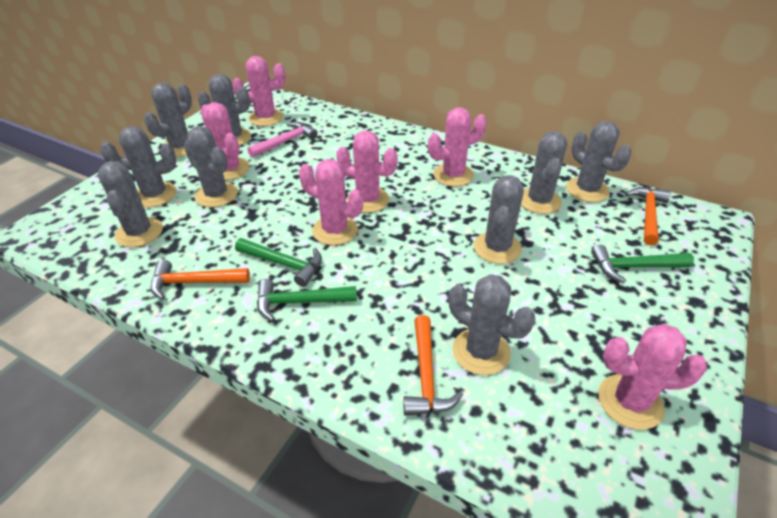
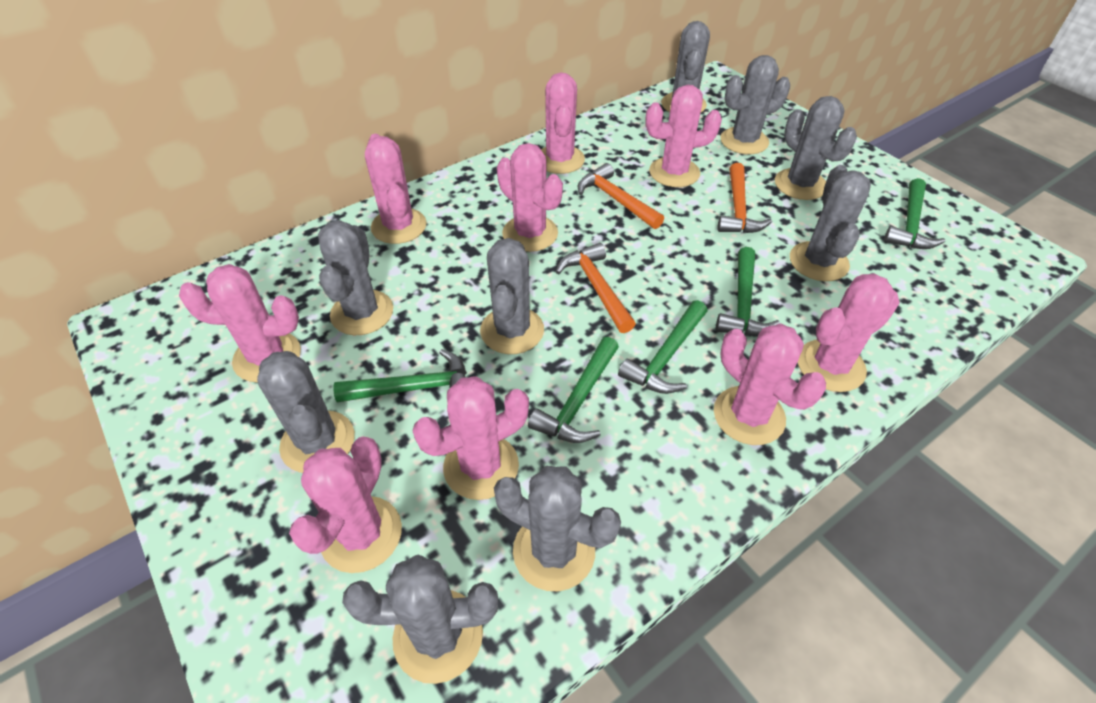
green hammer: [235,238,322,287] [257,279,357,322] [591,245,694,283] = 3 -> [333,349,467,403] [528,337,619,443] [618,300,707,394] [716,247,780,335] [884,178,945,249] = 5
pink cactus: [201,102,250,180] [232,56,286,126] [299,159,363,245] [336,131,398,213] [428,108,487,187] [598,324,707,430] = 6 -> [179,264,301,382] [289,437,402,573] [365,134,427,244] [413,376,529,500] [497,143,563,252] [541,72,585,174] [645,85,722,187] [714,324,826,445] [798,273,900,392] = 9
pink hammer: [248,122,317,158] = 1 -> none = 0

